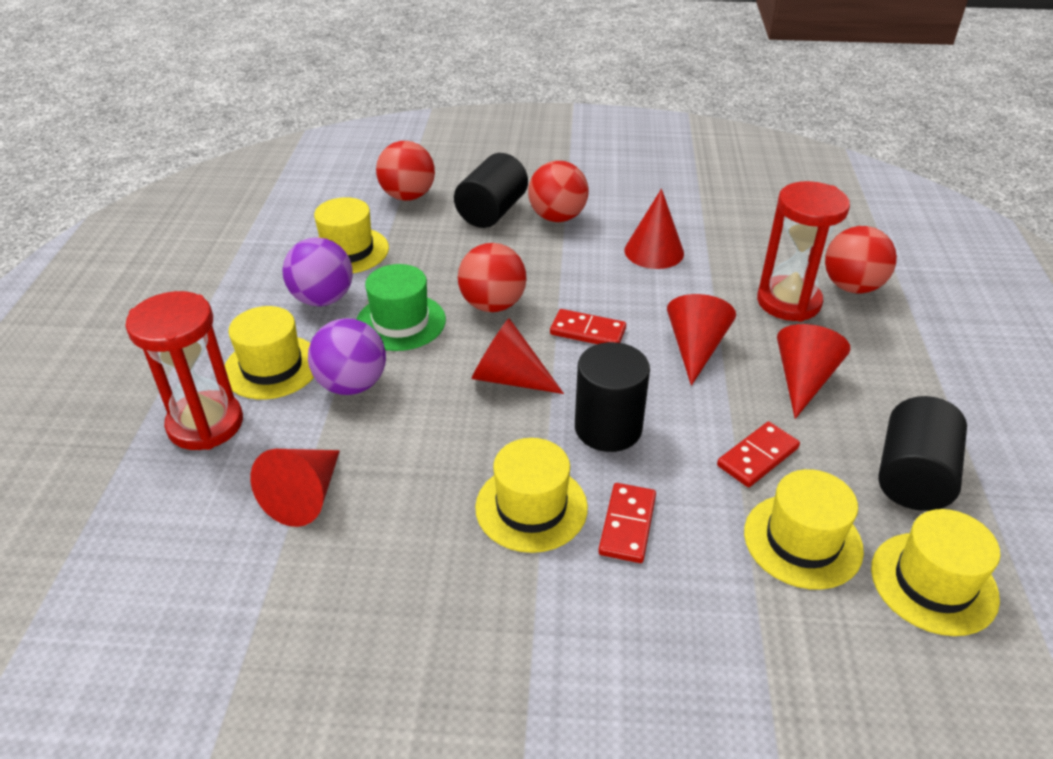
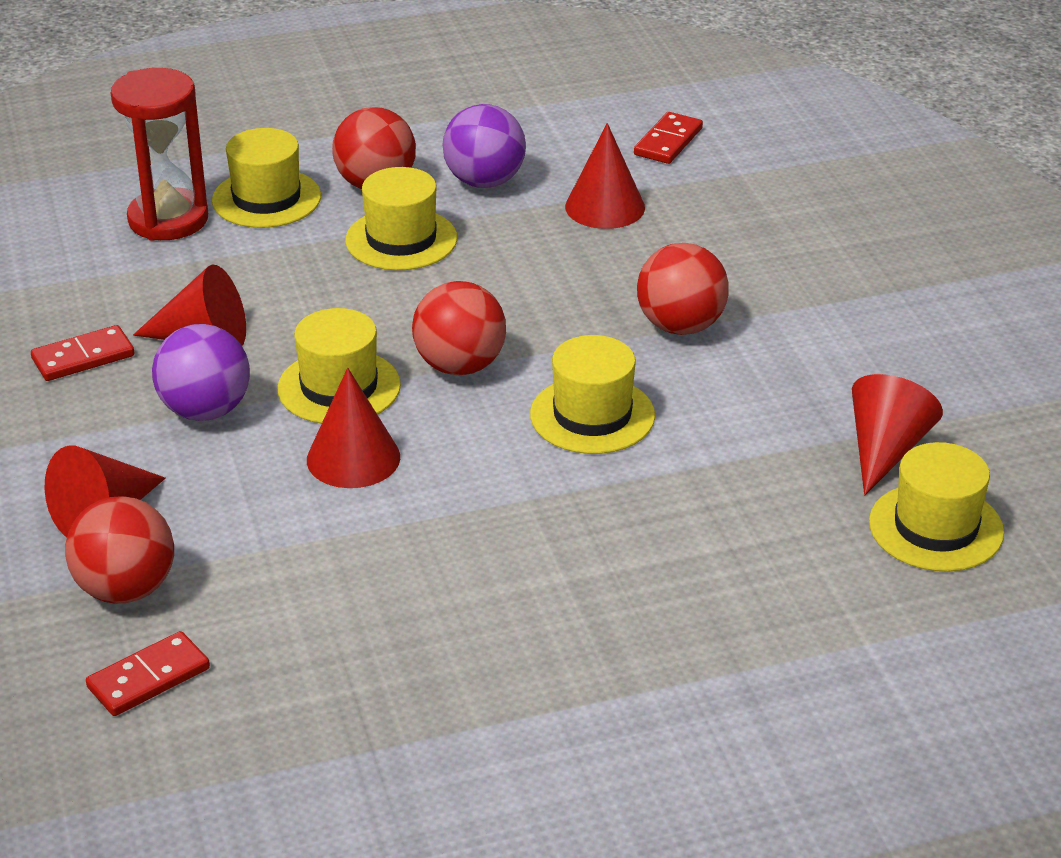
black cylinder: [454,153,528,228] [575,342,650,452] [878,396,967,511] = 3 -> none = 0
green hat: [356,264,446,351] = 1 -> none = 0
red hourglass: [125,291,243,450] [757,181,850,322] = 2 -> [111,68,208,241] = 1

